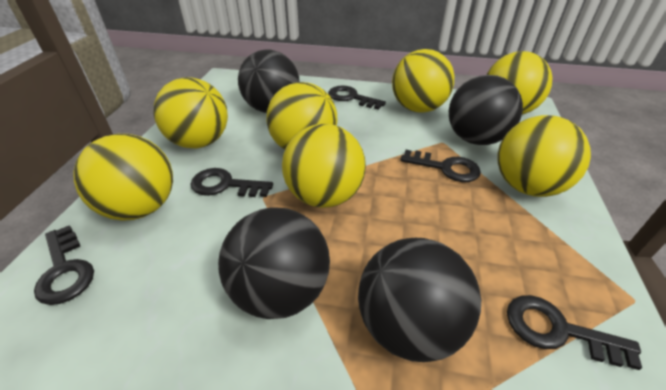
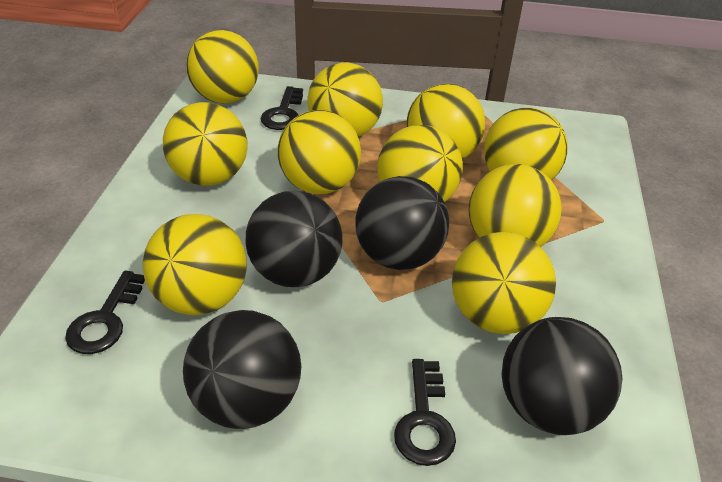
black key: [34,225,94,305] [191,168,273,197] [328,85,386,110] [400,150,481,182] [507,295,642,370] = 5 -> [65,270,145,354] [261,86,303,130] [394,359,456,466] = 3
yellow ball: [73,134,173,221] [154,77,228,148] [266,82,338,150] [282,124,366,208] [392,49,454,113] [487,51,552,115] [498,115,591,197] = 7 -> [143,214,247,315] [163,102,248,186] [186,30,259,103] [278,110,361,194] [307,63,383,137] [377,125,463,202] [406,84,485,159] [452,232,556,334] [468,164,562,247] [484,107,568,180] = 10

